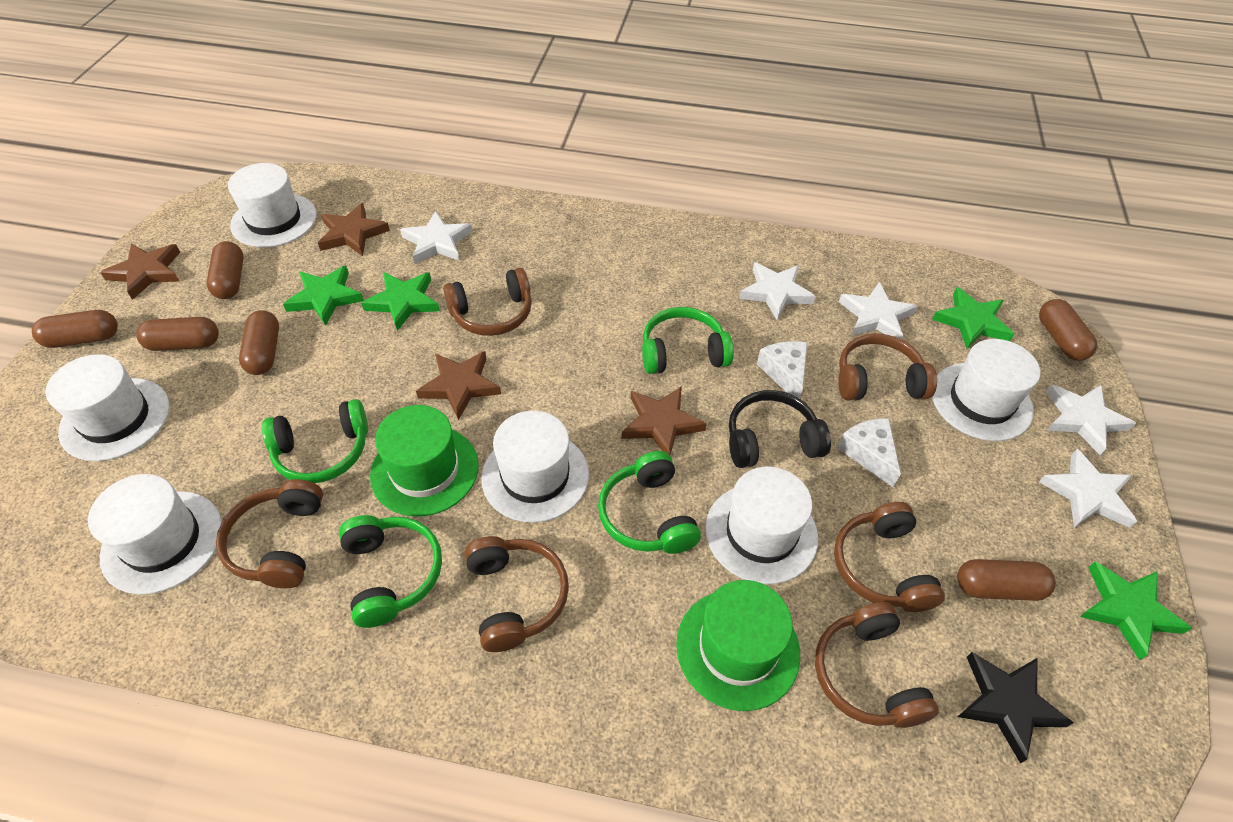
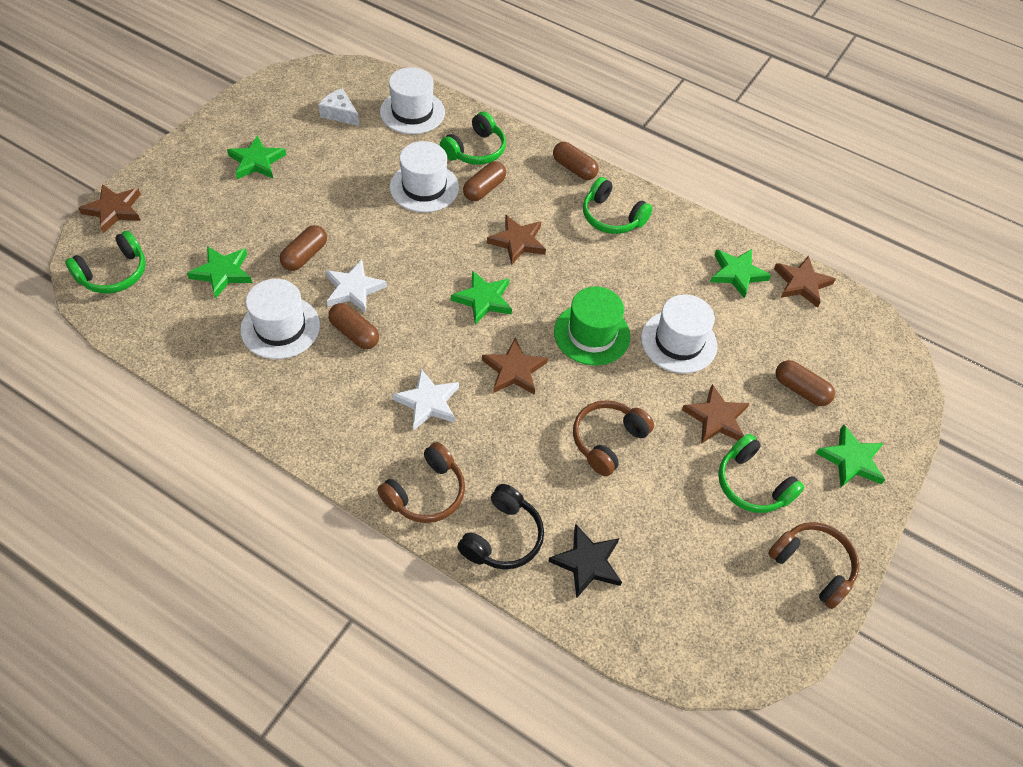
brown capsule: [32,310,118,348] [136,317,219,351] [206,241,244,299] [239,310,279,375] [957,559,1056,601] [1039,299,1097,361] = 6 -> [280,225,327,271] [328,303,379,349] [463,161,506,201] [553,142,599,180] [775,360,835,406] = 5
brown headphones: [216,479,323,588] [443,268,532,336] [464,536,569,652] [815,602,939,728] [834,502,945,612] [838,333,937,400] = 6 -> [377,442,465,523] [573,400,654,476] [768,522,859,609] = 3
brown star: [100,244,180,300] [318,203,390,256] [416,351,501,420] [621,386,707,455] = 4 -> [78,184,141,233] [482,337,548,395] [487,215,546,265] [682,384,749,444] [774,256,836,308] = 5
green hat: [370,405,479,517] [676,580,800,711] = 2 -> [554,287,630,366] = 1
green star: [283,266,364,326] [361,272,440,331] [932,287,1014,349] [1080,562,1192,660] = 4 -> [187,246,252,298] [227,135,286,179] [451,270,512,325] [710,249,771,298] [816,425,885,487] = 5
white cheese: [757,341,808,399] [837,418,901,487] = 2 -> [318,88,359,126] = 1
white hat: [46,354,170,461] [88,474,222,595] [228,163,317,248] [481,411,589,523] [705,467,818,584] [932,339,1040,441] = 6 -> [240,279,320,359] [380,67,445,134] [390,141,459,212] [641,294,717,373] = 4
white star: [400,211,472,264] [739,262,816,320] [839,282,917,340] [1039,449,1137,528] [1046,385,1136,455] = 5 -> [326,260,387,313] [392,369,459,431] = 2

